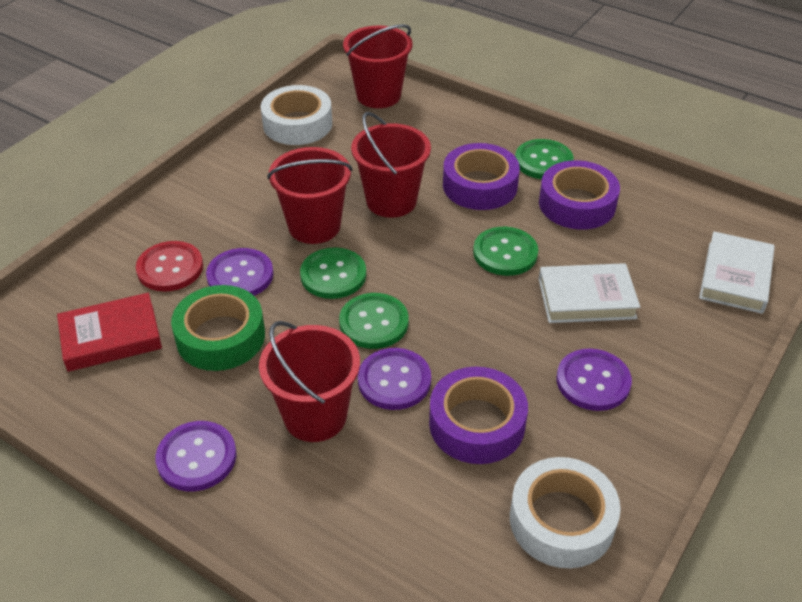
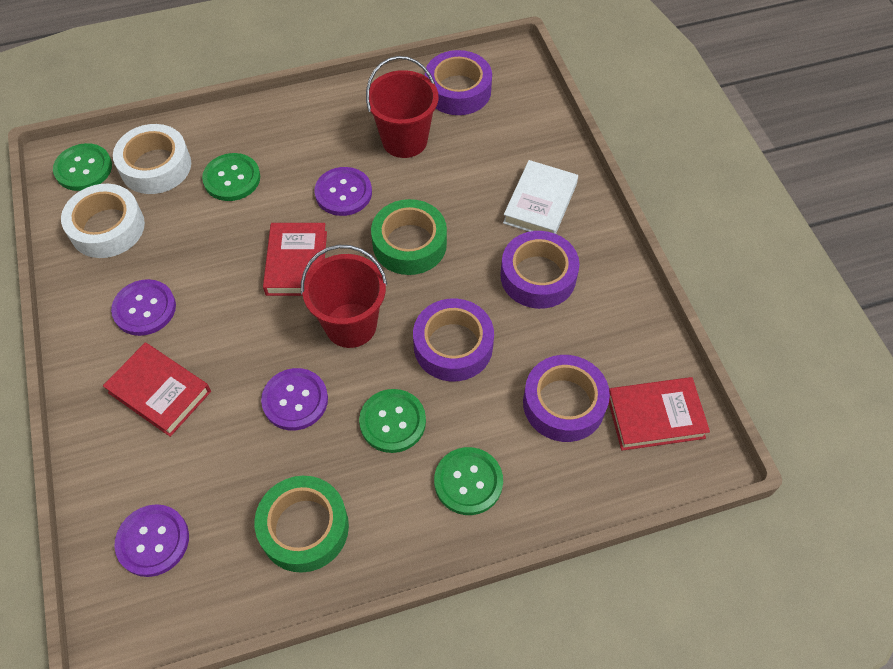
green tape: [171,285,265,371] = 1 -> [254,476,349,573] [371,199,447,275] = 2
purple tape: [429,367,528,464] [443,143,520,210] [539,160,620,230] = 3 -> [413,299,494,381] [425,50,492,115] [500,231,580,309] [523,355,610,442] = 4
red book: [57,293,162,372] = 1 -> [103,343,211,437] [263,223,327,296] [609,377,710,451] = 3
red bucket: [259,321,360,442] [267,147,353,244] [343,24,413,108] [351,112,431,218] = 4 -> [301,245,387,348] [366,56,438,158] = 2
red button: [136,241,203,292] = 1 -> none = 0
white book: [539,263,640,323] [699,231,775,314] = 2 -> [503,160,578,234] = 1

